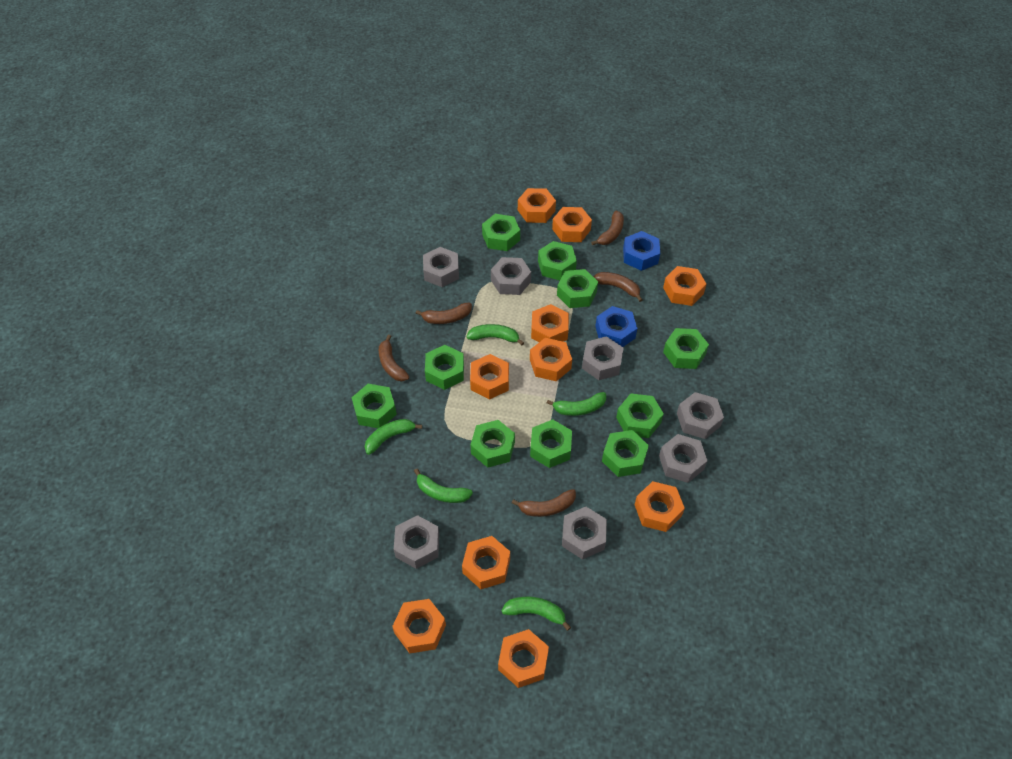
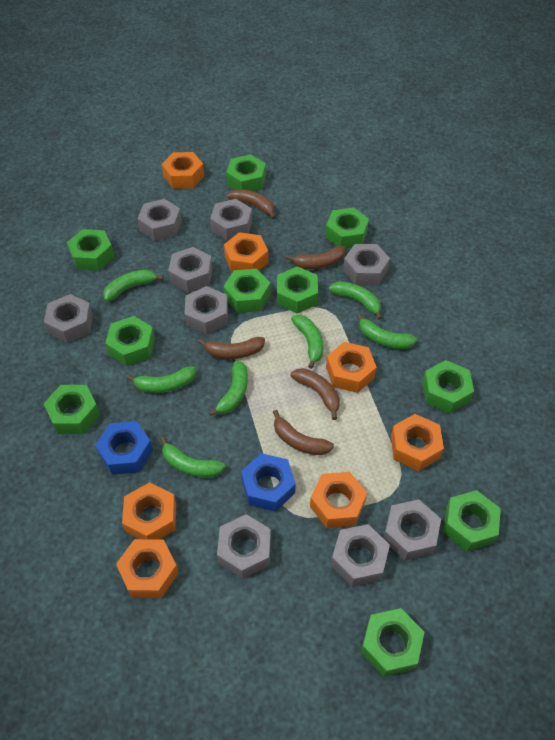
green banana: [365,419,422,455] [414,469,473,503] [466,324,524,345] [502,597,571,631] [547,392,606,416] = 5 -> [103,270,163,302] [127,366,196,393] [160,437,225,478] [209,360,248,416] [291,315,323,369] [329,281,382,320] [356,313,417,349] = 7
grey nut: [394,515,439,569] [423,247,459,287] [491,257,531,295] [562,507,607,560] [582,336,624,380] [659,434,707,483] [677,392,724,439] = 7 -> [44,294,93,343] [137,199,182,241] [168,247,212,293] [184,286,228,335] [210,199,252,241] [217,514,271,579] [331,524,390,587] [343,244,390,285] [383,499,441,560] = 9
orange nut: [392,599,446,654] [462,536,510,589] [470,354,509,400] [498,629,549,688] [518,188,556,223] [530,338,572,381] [531,304,569,342] [552,207,592,242] [634,481,685,532] [663,266,706,306] = 10 -> [116,539,179,598] [122,482,176,540] [162,152,204,189] [224,232,268,272] [310,472,367,528] [326,342,377,393] [391,414,444,471] = 7

